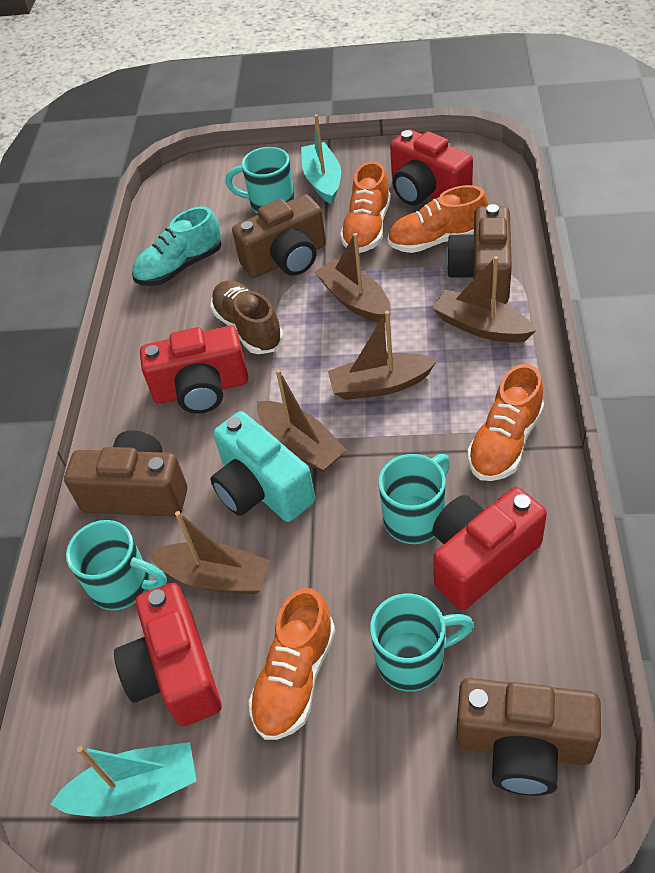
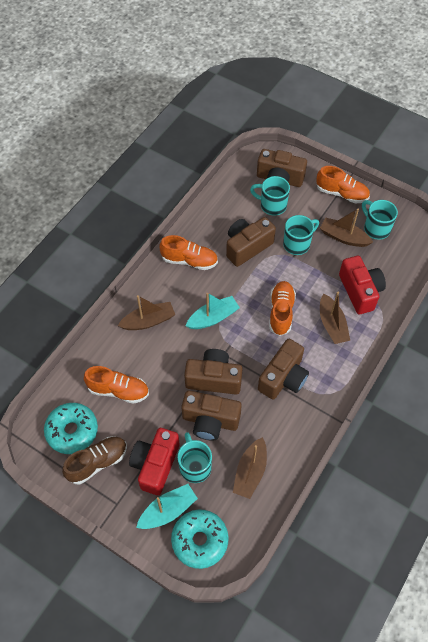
brown boat: [148,511,271,594] [257,369,346,473] [315,233,391,323] [328,311,437,400] [432,256,536,343] = 5 -> [118,295,175,330] [233,437,267,499] [320,209,373,247] [320,292,350,344] = 4
brown camera: [64,430,187,517] [232,194,326,278] [446,204,512,304] [456,678,601,796] = 4 -> [181,391,242,441] [184,349,242,395] [226,217,276,267] [257,149,307,187] [258,339,309,399] = 5
red camera: [114,583,221,727] [140,326,248,414] [390,129,473,205] [432,487,547,610] = 4 -> [129,428,180,495] [339,256,386,314] = 2
turquoise camera: [210,411,315,522] = 1 -> none = 0
turquoise donut: none = 0 -> [44,403,98,454] [171,510,228,569] = 2
turquoise shoe: [132,206,222,286] = 1 -> none = 0

